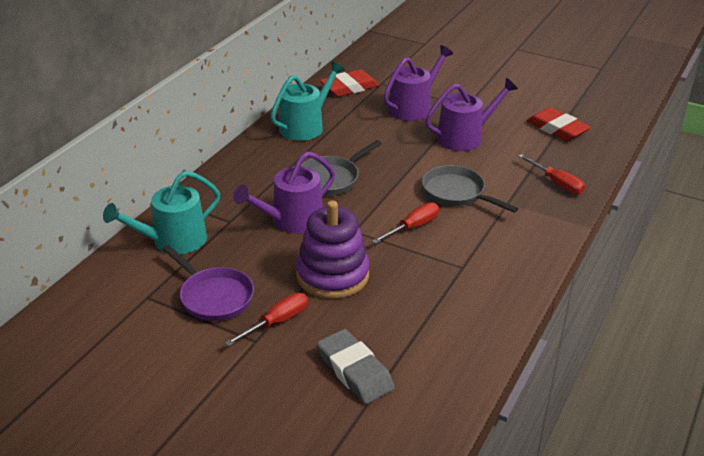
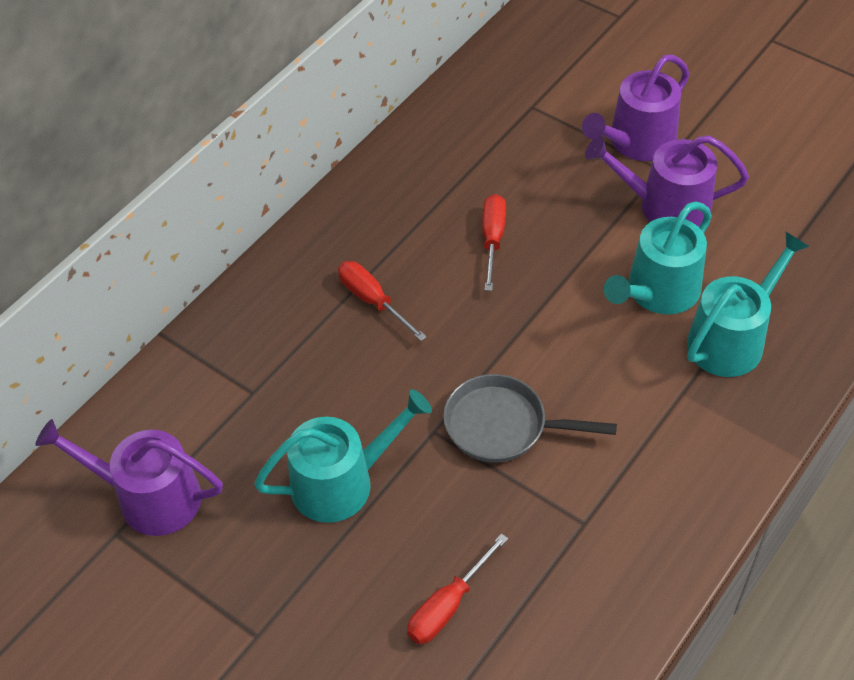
grey eraser: [317,329,395,404] = 1 -> none = 0
grey pan: [300,140,382,196] [422,165,518,213] = 2 -> [443,374,617,463] = 1
purple pan: [163,245,254,321] = 1 -> none = 0
purple stacking toy: [296,200,370,299] = 1 -> none = 0
red eraser: [320,69,379,97] [527,107,591,141] = 2 -> none = 0
turquoise watering can: [103,171,220,254] [270,61,345,141] = 2 -> [254,389,432,523] [604,201,712,314] [687,231,810,377] = 3

